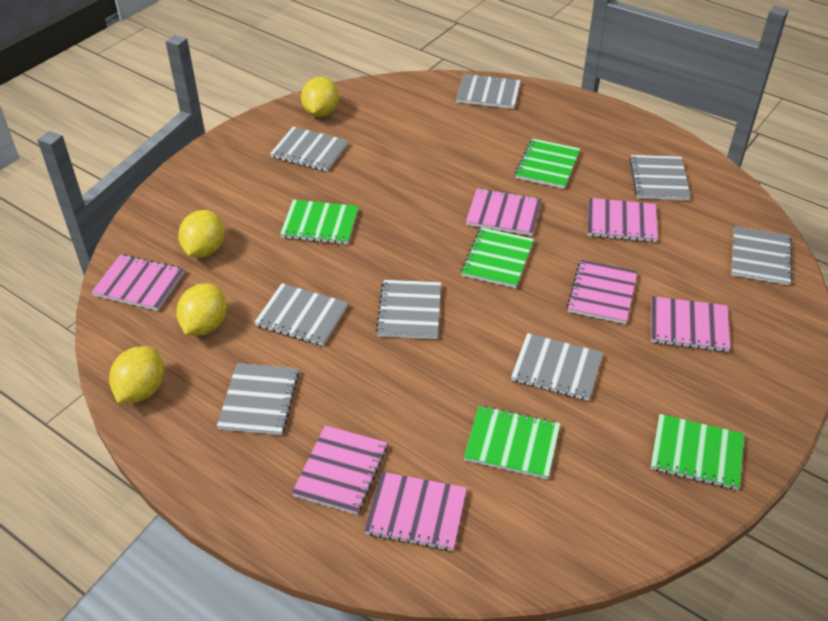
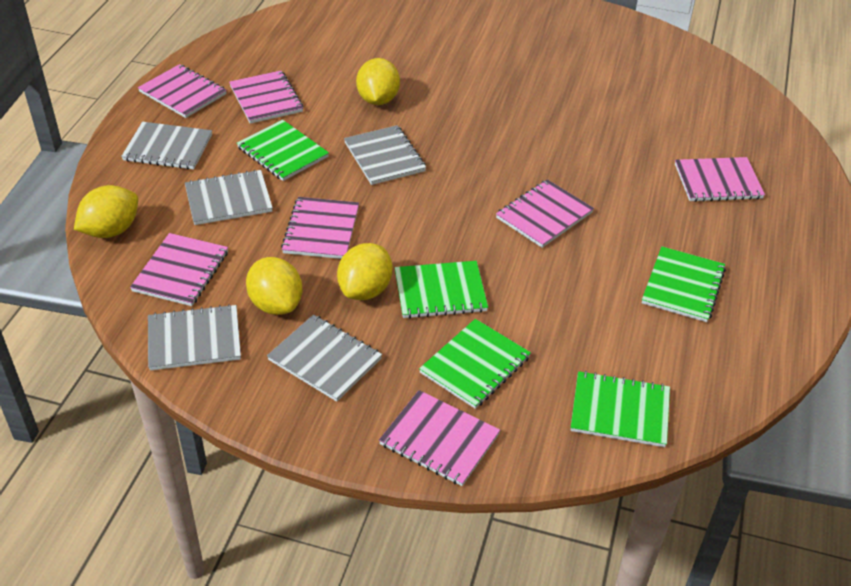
grey notebook: [217,363,299,435] [254,283,348,346] [270,127,348,172] [376,280,441,339] [456,73,521,109] [511,333,603,401] [630,155,691,200] [731,226,793,285] = 8 -> [121,122,212,169] [148,304,241,370] [185,170,273,225] [267,315,382,402] [344,125,426,185] = 5

